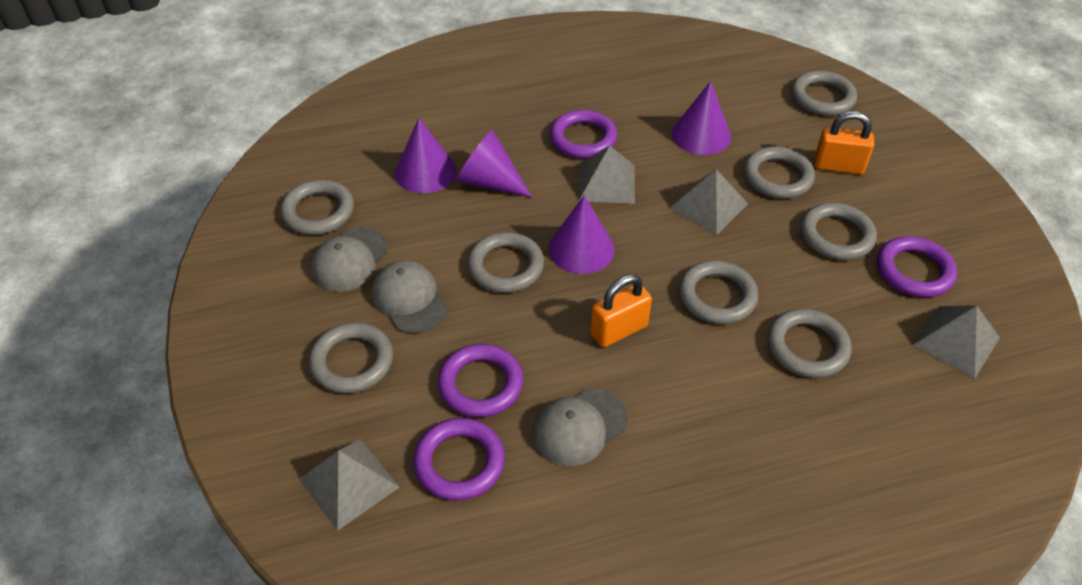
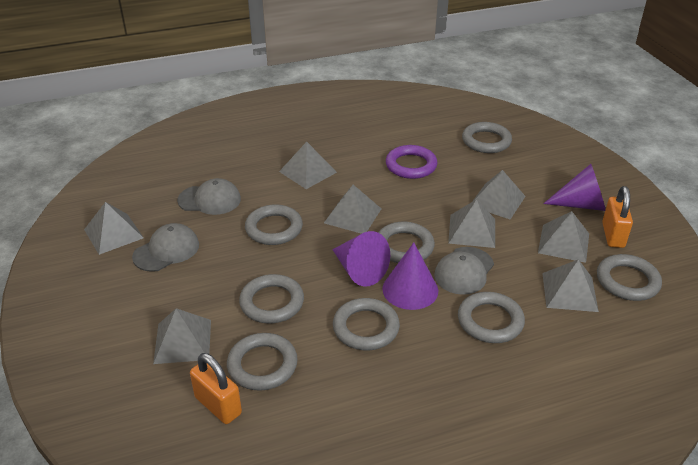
grey pyramid: [299,439,400,531] [578,146,635,204] [669,169,748,235] [913,305,1000,379] = 4 -> [84,202,144,255] [153,308,211,364] [279,142,337,189] [324,185,381,234] [448,199,495,248] [472,170,525,220] [538,211,589,263] [542,259,599,312] = 8
purple cone: [395,118,457,193] [456,130,532,197] [548,195,615,274] [672,81,731,155] = 4 -> [332,231,390,286] [382,242,438,310] [543,164,606,211] = 3
purple ring: [414,418,505,501] [438,344,523,417] [550,110,617,159] [877,236,957,297] = 4 -> [386,145,438,179] = 1

